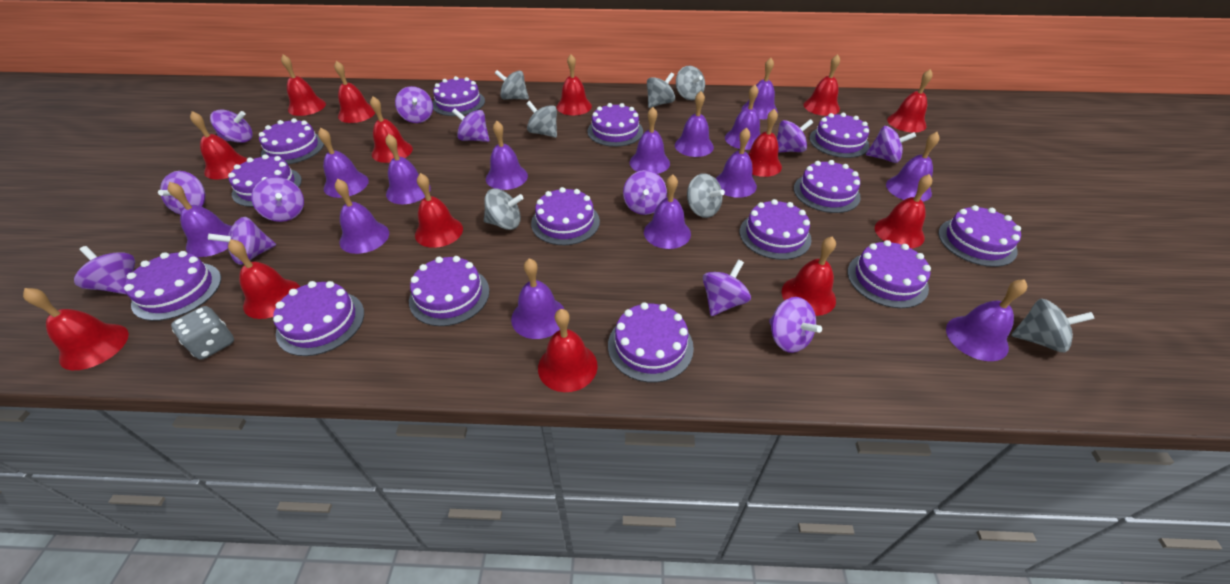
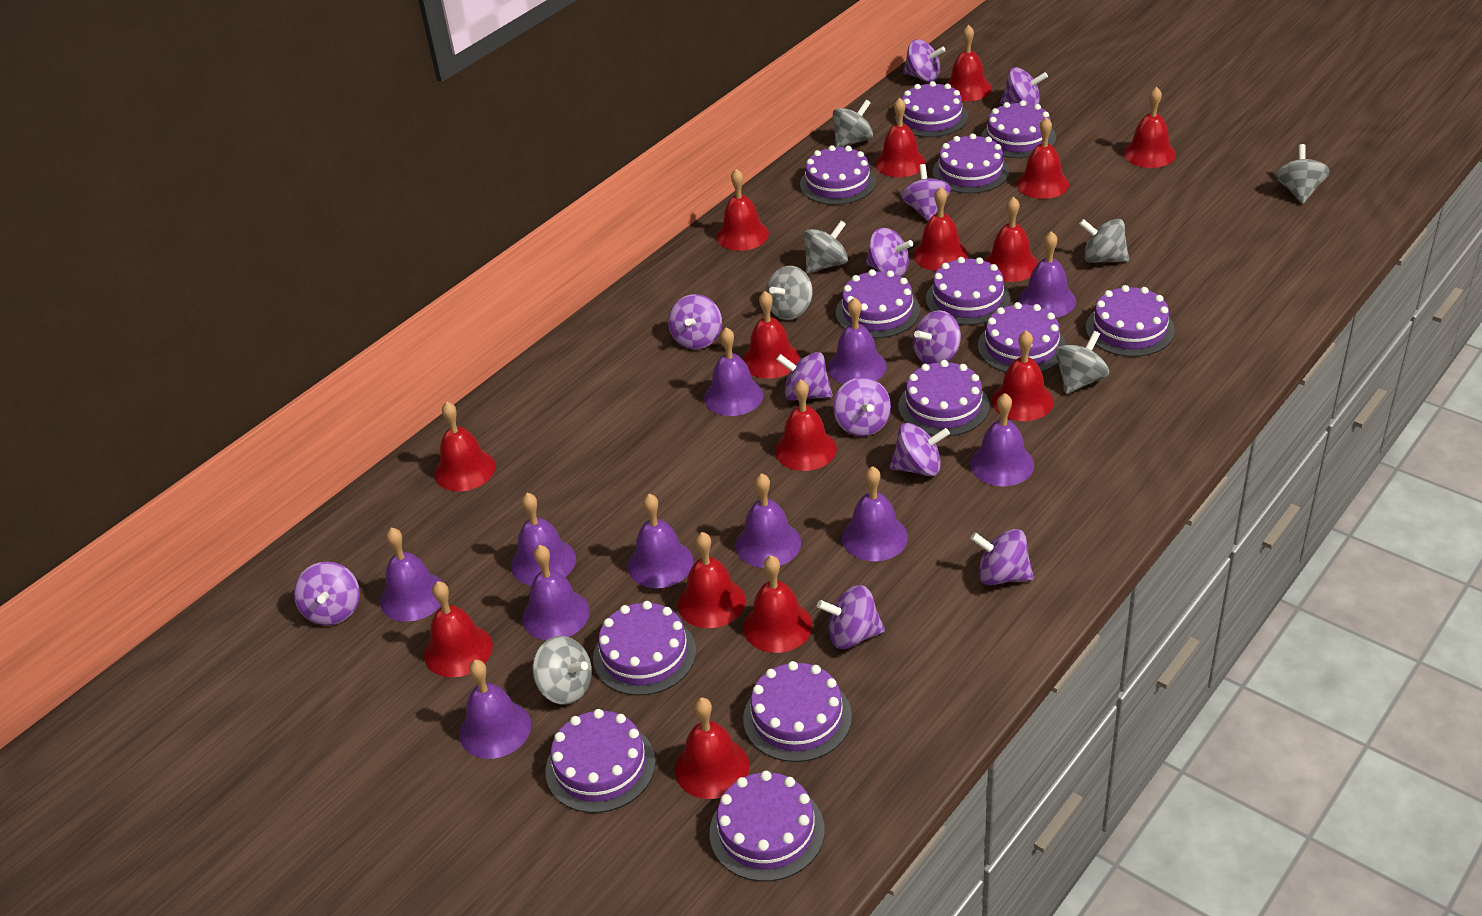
grey dice: [171,306,234,360] = 1 -> none = 0
purple bell: [168,182,232,257] [318,128,369,198] [335,179,389,254] [385,134,431,204] [486,121,528,190] [511,258,564,339] [630,107,670,174] [644,175,691,249] [675,91,714,157] [715,127,757,198] [725,85,760,150] [742,58,778,119] [886,132,940,202] [946,279,1027,361] = 14 -> [380,528,443,622] [459,660,531,759] [511,493,576,586] [522,545,590,640] [628,494,693,588] [704,327,763,416] [735,473,801,568] [828,297,887,384] [842,466,908,561] [970,393,1034,486] [1018,231,1076,318] = 11
purple cake: [124,251,221,321] [228,154,302,207] [259,118,324,164] [273,281,364,356] [409,256,490,326] [433,76,485,116] [531,187,600,245] [587,103,643,147] [608,302,694,383] [740,199,812,260] [794,160,861,213] [809,113,869,158] [847,240,931,308] [938,205,1021,267] = 14 -> [546,709,656,813] [593,601,696,696] [709,771,825,882] [743,661,852,762] [800,145,876,205] [836,269,920,338] [895,81,968,137] [898,360,990,436] [926,257,1010,325] [933,134,1009,193] [978,302,1066,372] [981,101,1056,158] [1086,285,1175,357] = 13
red bell: [23,288,129,370] [190,111,247,179] [228,239,300,319] [281,55,326,116] [334,61,375,123] [370,96,413,163] [415,173,463,248] [538,309,598,392] [557,54,592,115] [748,109,782,177] [782,237,836,316] [803,54,840,116] [875,174,932,248] [887,69,933,132] = 14 -> [424,581,493,677] [434,402,495,491] [675,698,750,799] [678,532,746,628] [716,169,769,251] [742,291,800,379] [743,555,812,653] [775,380,837,471] [875,97,926,177] [913,187,968,271] [946,25,992,101] [984,197,1038,282] [992,330,1054,421] [1016,117,1069,199] [1123,87,1176,168] = 15

